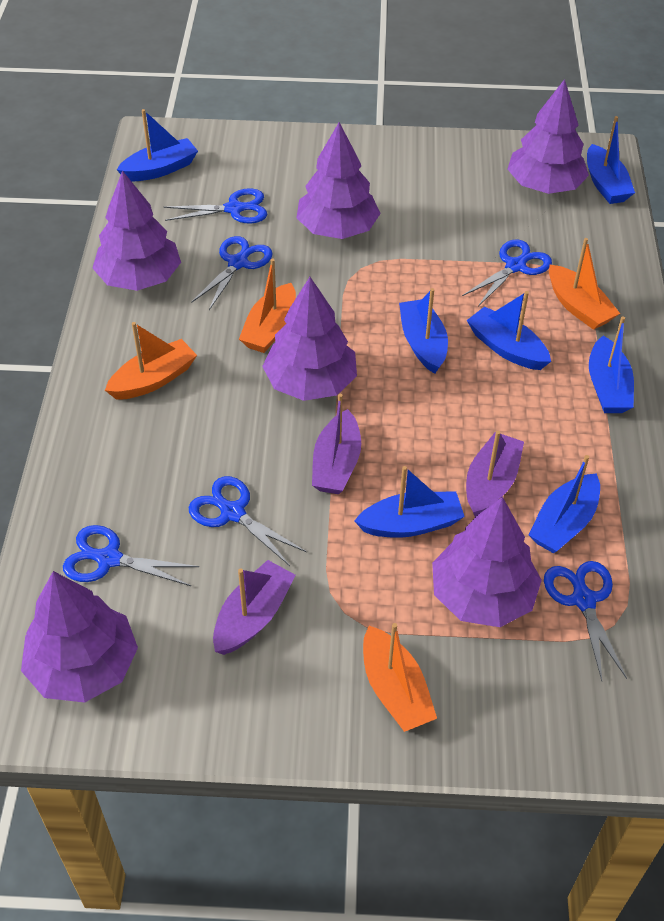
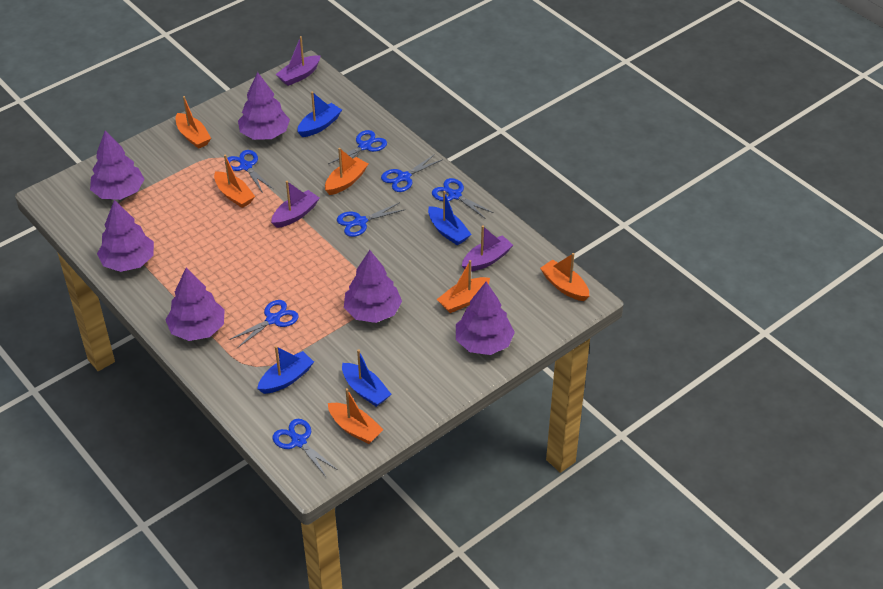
blue boat: [117,109,198,181] [354,466,465,538] [399,288,448,374] [467,291,551,370] [529,455,600,553] [587,116,635,204] [589,316,634,413] = 7 -> [257,346,314,394] [297,91,342,137] [342,349,391,407] [428,191,472,245] = 4
blue scissors: [63,525,199,586] [164,188,267,224] [189,476,307,566] [191,236,273,310] [462,239,552,306] [544,561,627,681] = 6 -> [227,150,273,193] [229,300,299,348] [272,419,338,478] [328,130,387,164] [337,202,404,237] [381,154,443,192] [432,178,494,219] = 7
orange boat: [105,322,197,400] [239,259,296,353] [363,623,437,732] [549,238,620,330] = 4 -> [176,96,211,149] [214,155,255,208] [325,148,368,195] [328,388,384,444] [437,260,490,313] [540,253,589,301] = 6

